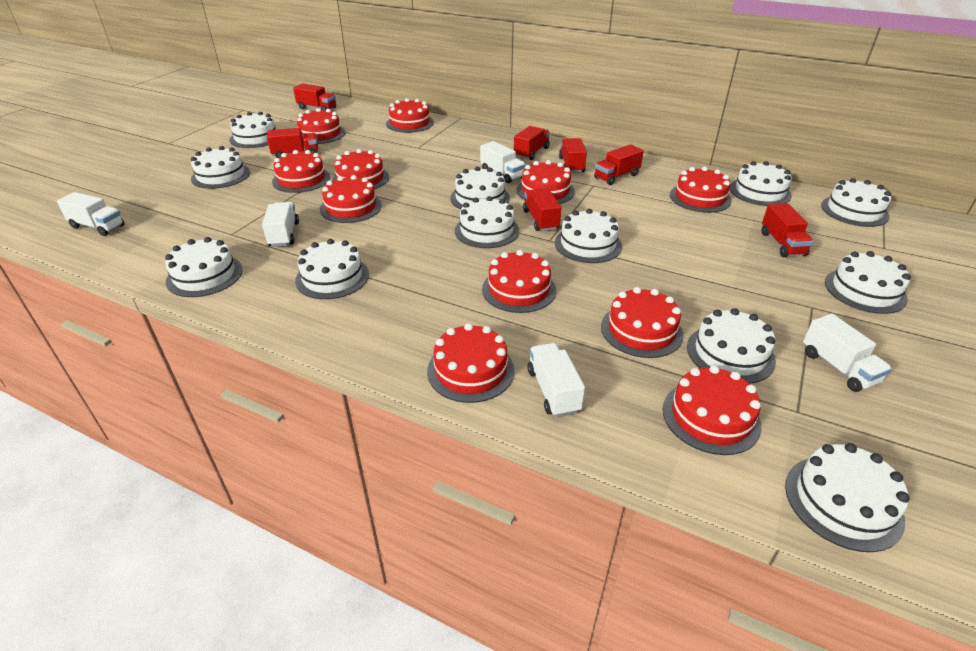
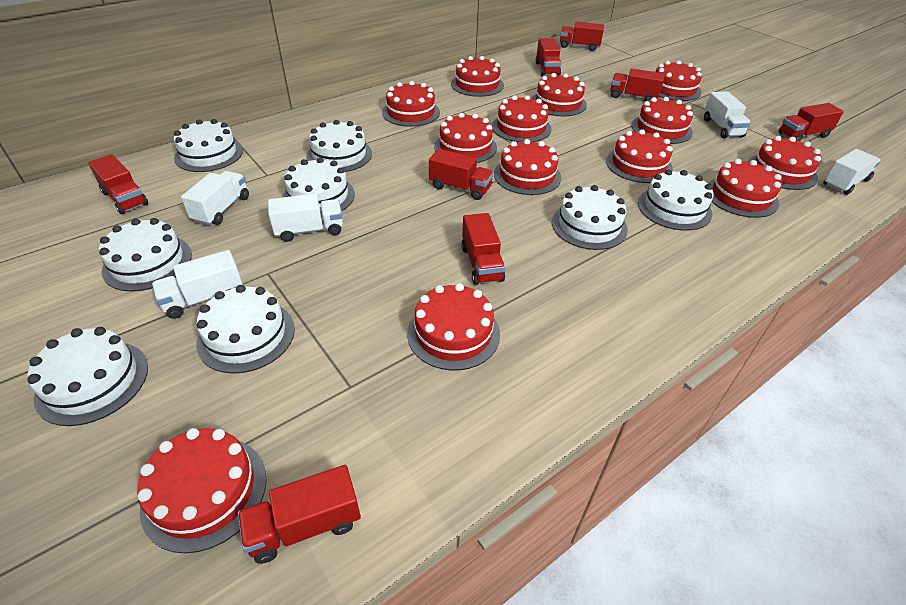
red cake: [272,150,330,193] [297,108,345,144] [320,175,382,223] [332,149,389,189] [386,98,434,133] [427,323,515,403] [482,250,556,313] [516,160,575,204] [601,287,683,358] [663,366,761,455] [670,167,732,213] = 11 -> [137,428,267,553] [382,81,440,127] [407,283,500,370] [434,113,497,163] [451,56,504,97] [492,95,552,142] [494,139,561,195] [531,73,587,116] [606,129,673,183] [632,97,693,144] [656,60,702,101] [708,159,782,218] [748,136,821,190] = 13
red truck: [267,128,318,158] [293,83,336,110] [514,126,550,160] [523,189,561,231] [559,138,587,173] [594,144,644,185] [762,203,814,257] = 7 -> [88,154,149,214] [238,465,361,564] [429,149,494,200] [461,213,505,285] [536,38,562,77] [560,22,604,51] [610,68,665,102] [778,103,844,141] = 8
white cake: [165,237,243,297] [191,146,250,189] [230,112,276,148] [295,239,369,299] [450,167,510,209] [455,196,519,248] [555,209,622,263] [687,308,776,384] [730,161,792,206] [785,443,910,552] [821,178,891,227] [825,251,911,314] = 12 -> [27,327,148,426] [99,218,192,292] [174,119,243,172] [196,285,295,374] [282,157,355,217] [306,120,372,172] [552,185,628,250] [638,169,713,231] = 8

